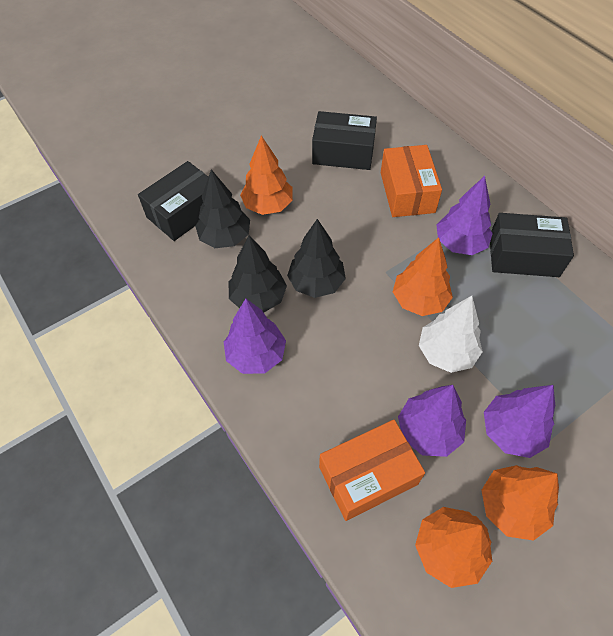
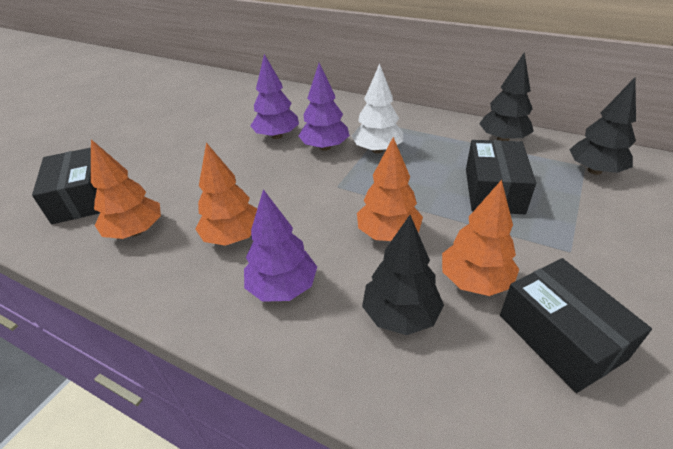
orange box: [319,420,425,521] [381,145,442,217] = 2 -> none = 0
purple tree: [224,298,286,374] [398,385,466,457] [437,176,493,255] [484,385,555,458] = 4 -> [244,189,317,302] [250,54,299,139] [299,63,350,151] = 3

